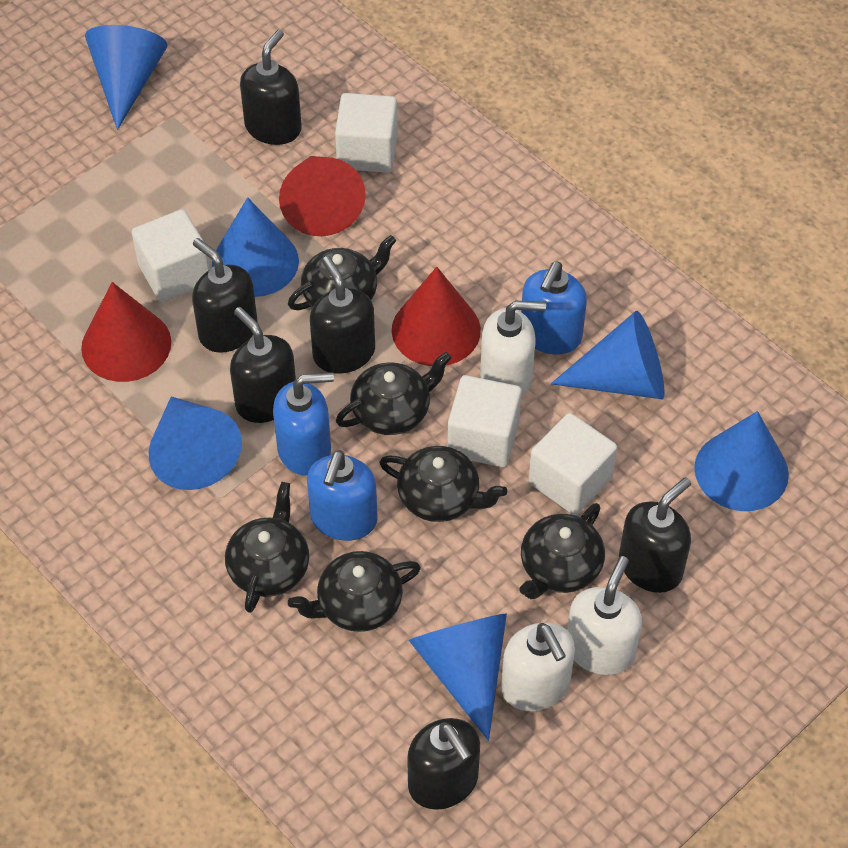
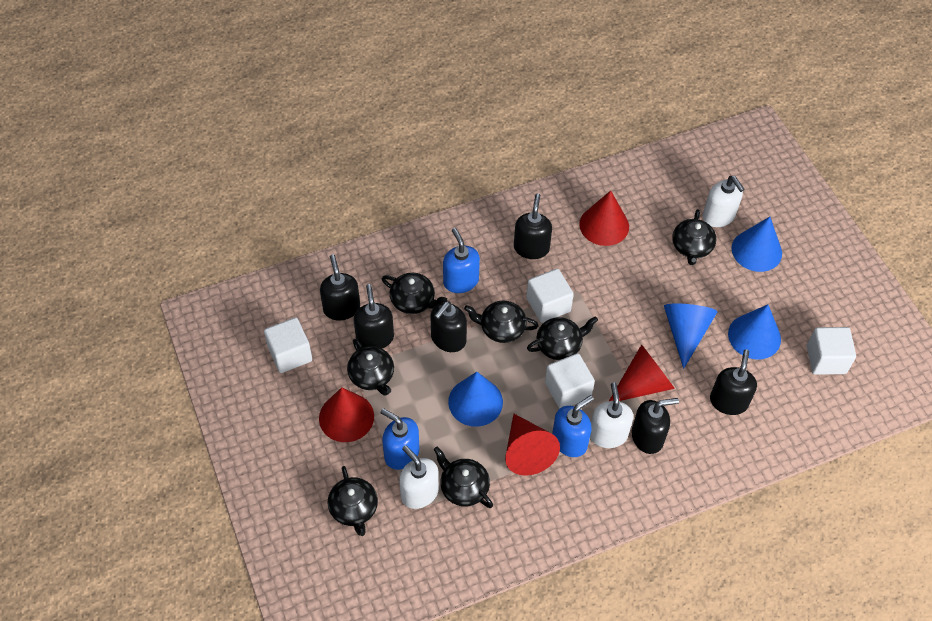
black teapot: [225,482,309,613] [288,235,396,310] [288,551,421,632] [336,352,452,435] [379,446,507,522] [519,503,605,599] = 6 -> [328,466,378,536] [347,339,394,395] [382,273,448,314] [433,446,493,508] [464,301,539,343] [527,316,598,360] [672,209,716,265] = 7
blue cone: [85,25,167,130] [149,396,242,490] [212,197,299,297] [409,613,507,741] [551,311,664,399] [694,411,789,511] = 6 -> [448,372,503,427] [664,304,717,369] [728,305,781,359] [732,217,782,272] = 4
red cone: [81,282,171,382] [279,156,366,236] [392,267,481,366] = 3 -> [319,387,374,442] [505,414,560,476] [579,191,629,246] [609,344,675,401] = 4

